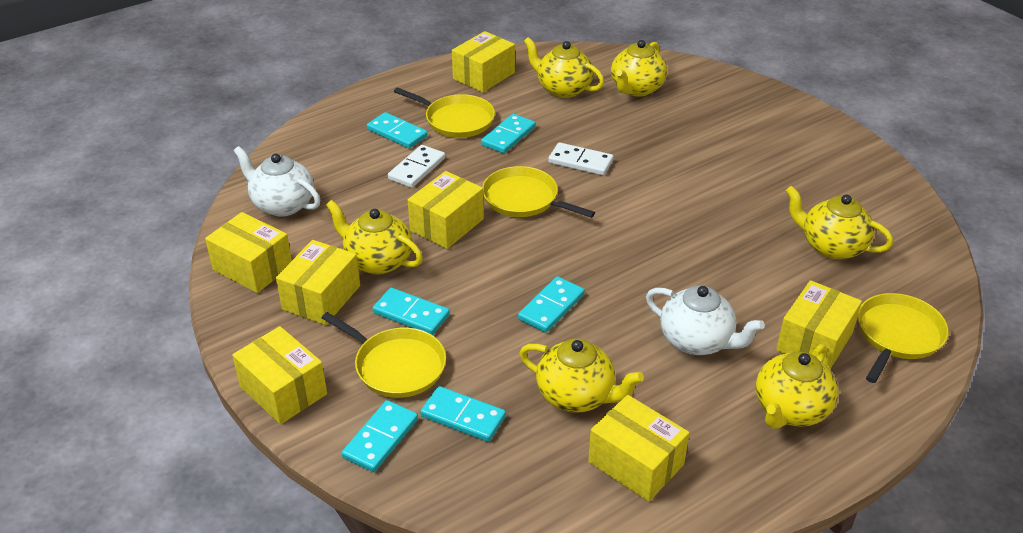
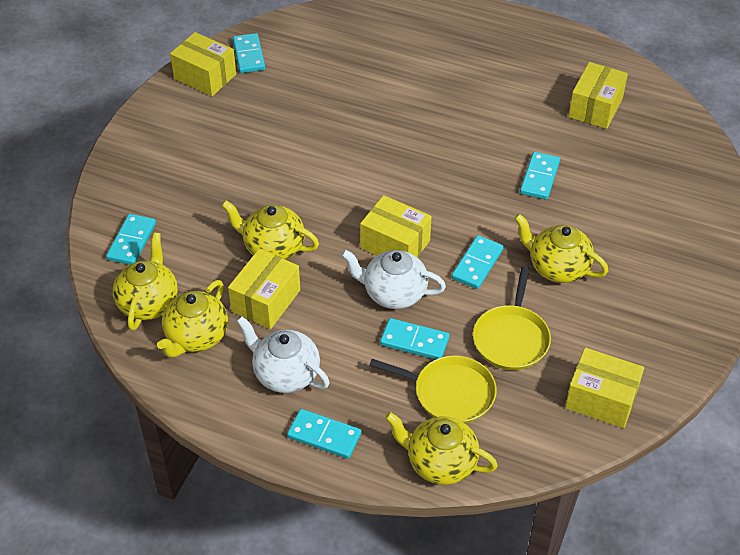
white domino: [388,145,445,188] [548,142,613,175] = 2 -> none = 0
yellow box: [205,212,292,293] [232,326,327,424] [276,240,360,325] [408,171,484,249] [452,31,515,93] [588,395,689,502] [776,280,862,369] = 7 -> [170,32,236,96] [228,249,300,329] [360,195,432,257] [565,348,644,428] [568,62,628,129] = 5
yellow pan: [322,312,446,398] [394,87,495,138] [482,166,595,218] [858,293,949,383] = 4 -> [369,355,497,424] [473,267,551,370] = 2
yellow teapot: [326,200,423,274] [519,339,644,413] [524,37,604,98] [611,40,667,97] [756,344,839,429] [786,186,893,260] = 6 -> [113,232,178,331] [157,280,228,358] [221,200,319,260] [385,412,498,485] [514,214,608,283] = 5

